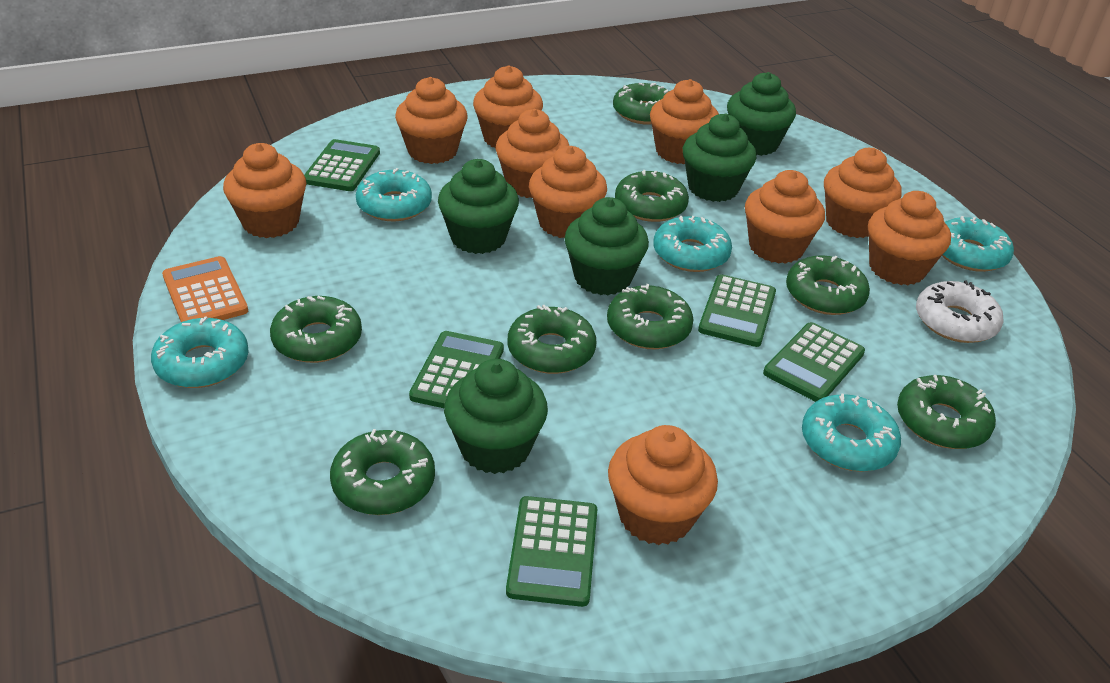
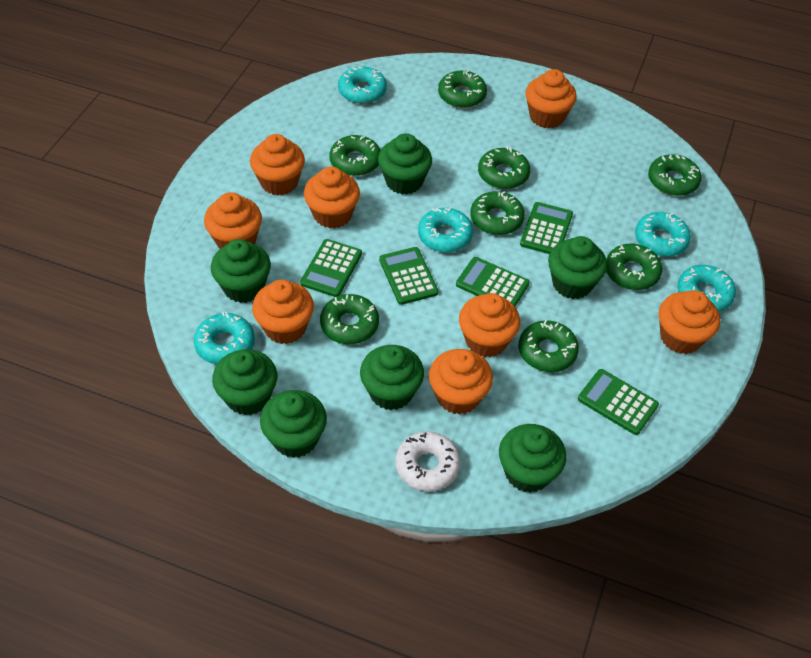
green cupcake: [438,159,519,254] [444,359,548,474] [564,197,649,295] [683,114,756,202] [727,72,796,156] = 5 -> [211,239,271,303] [212,349,277,415] [260,390,327,458] [360,345,424,410] [378,133,432,195] [499,424,566,493] [548,236,607,299] = 7
orange calculator: [162,256,248,322] = 1 -> none = 0
orange cupcake: [223,143,306,238] [395,77,467,164] [473,65,543,148] [496,109,569,198] [529,146,607,238] [608,425,718,545] [650,79,719,164] [745,170,825,264] [824,148,901,238] [868,191,951,285] = 10 -> [204,192,262,249] [250,134,305,195] [252,280,314,344] [304,166,360,229] [429,349,493,414] [459,293,520,357] [526,69,577,128] [659,290,720,354] = 8

